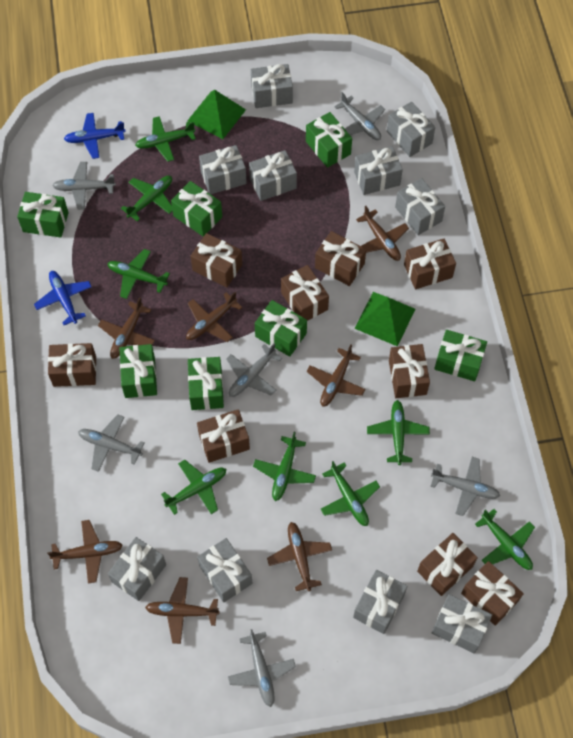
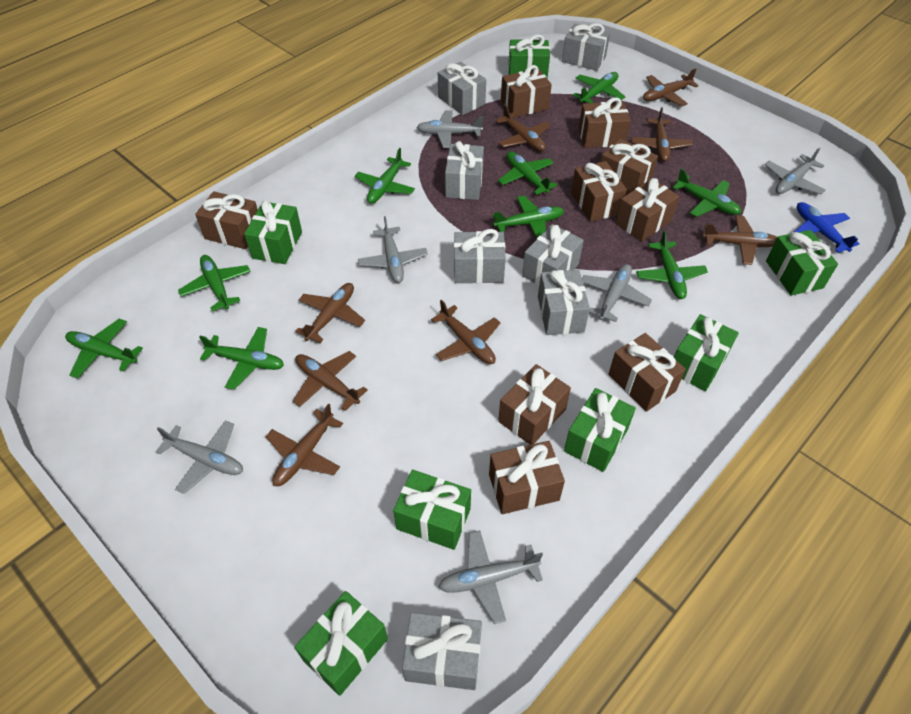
blue plane: [34,271,92,325] [64,113,126,159] = 2 -> [794,202,860,253] = 1
brown plane: [47,520,123,584] [98,297,155,359] [145,577,220,644] [186,292,242,342] [267,522,332,591] [307,345,365,407] [356,206,409,261] = 7 -> [266,404,343,486] [293,351,368,411] [295,283,365,343] [431,300,501,364] [495,104,550,151] [631,107,693,162] [643,68,699,106] [702,215,777,265] = 8
green plane: [107,249,170,299] [121,176,173,221] [135,116,196,162] [161,460,226,515] [253,432,316,501] [321,461,380,526] [367,400,430,465] [475,509,535,570] = 8 -> [65,319,143,379] [178,255,251,311] [199,327,284,390] [354,148,415,204] [492,195,564,238] [498,151,557,195] [573,72,626,103] [636,230,708,299] [673,169,741,217] = 9
green pyramid: [187,90,246,139] [355,292,415,347] = 2 -> none = 0
grey gift: [108,537,166,601] [197,538,252,602] [199,145,247,194] [249,150,297,201] [251,64,293,108] [353,570,407,634] [354,146,403,195] [387,102,435,157] [395,178,445,235] [432,594,492,653] = 10 -> [402,612,482,690] [438,62,486,115] [445,141,484,200] [454,229,506,283] [522,224,584,286] [538,270,590,335] [562,23,610,71] = 7

